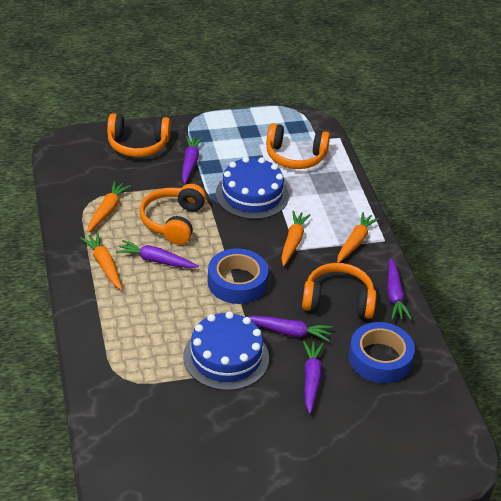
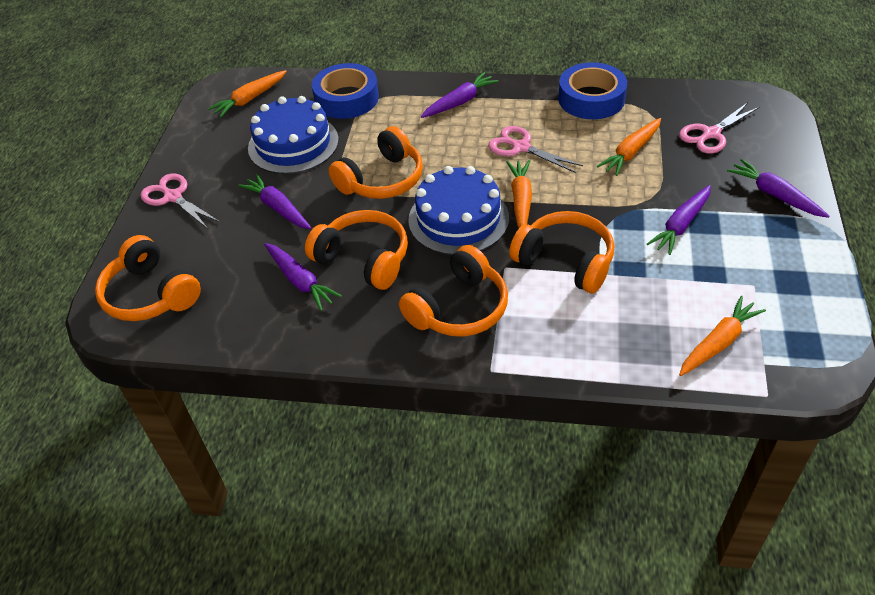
orange headphones: [107,113,171,157] [139,184,206,245] [266,123,330,169] [302,263,377,319] = 4 -> [95,235,201,321] [305,210,408,290] [328,126,423,199] [399,245,508,337] [509,211,614,293] = 5
pink scissors: none = 0 -> [140,173,220,229] [488,126,583,173] [679,102,759,154] = 3

